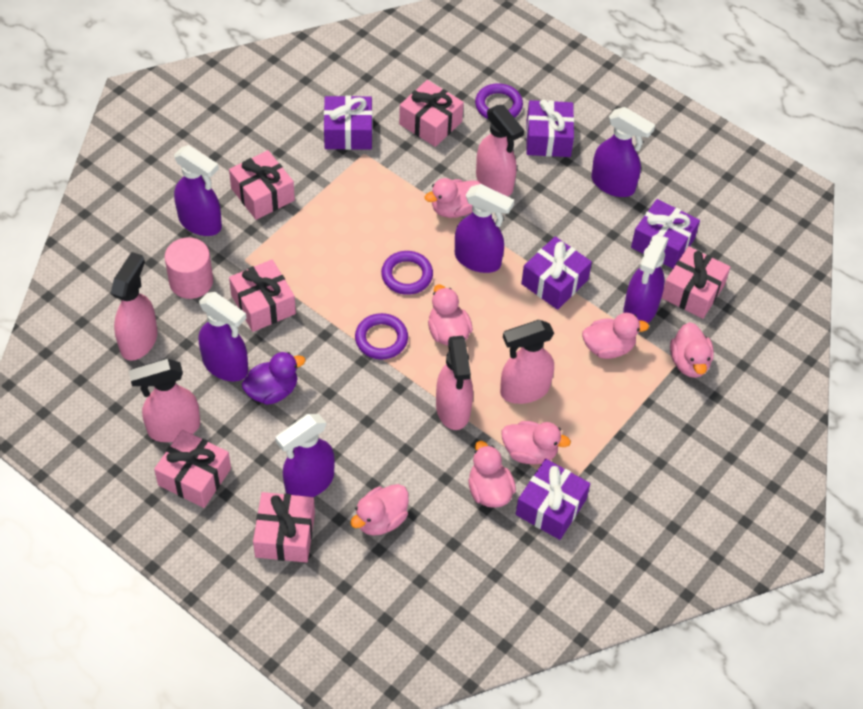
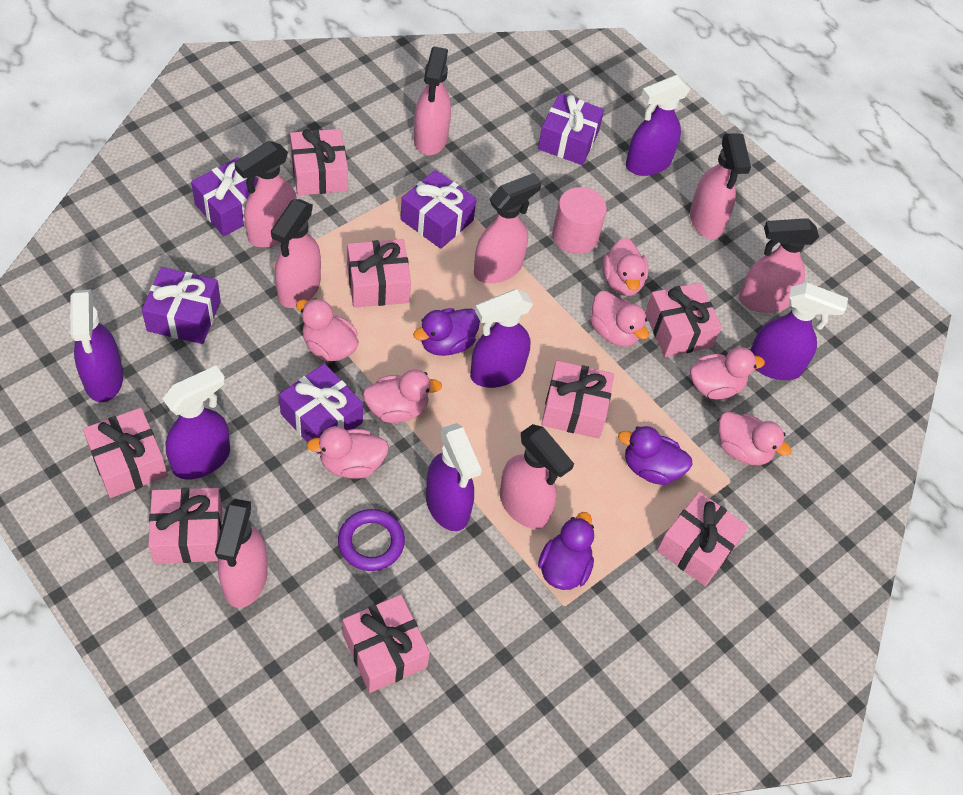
pink gift: [154,430,231,508] [229,150,295,220] [229,259,296,332] [253,492,315,563] [399,80,464,147] [662,246,731,319] = 6 -> [83,408,168,498] [148,488,222,564] [290,129,348,195] [343,594,430,693] [347,239,411,307] [541,360,614,439] [645,283,722,357] [657,492,749,586] = 8
pink spray bottle: [111,252,158,361] [128,358,200,442] [436,336,473,430] [476,105,524,197] [500,320,554,404] = 5 -> [215,499,268,608] [234,141,297,247] [271,199,321,308] [414,46,451,155] [474,173,542,283] [500,424,574,529] [690,133,751,239] [739,218,819,313] = 8
purple duck: [242,352,305,405] = 1 -> [413,308,480,356] [538,512,594,590] [618,426,693,485] = 3
purple ring: [355,313,408,359] [381,251,433,295] [475,83,523,119] = 3 -> [338,509,405,571] = 1

